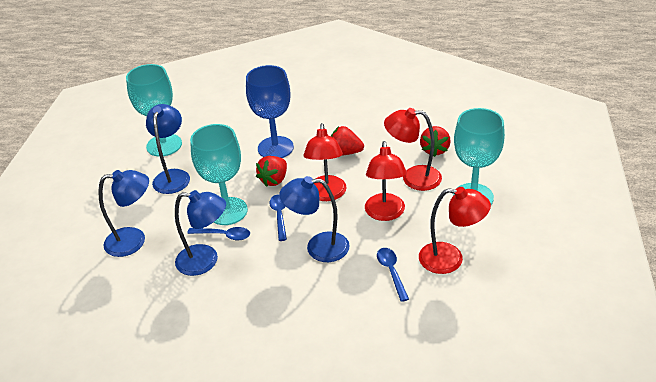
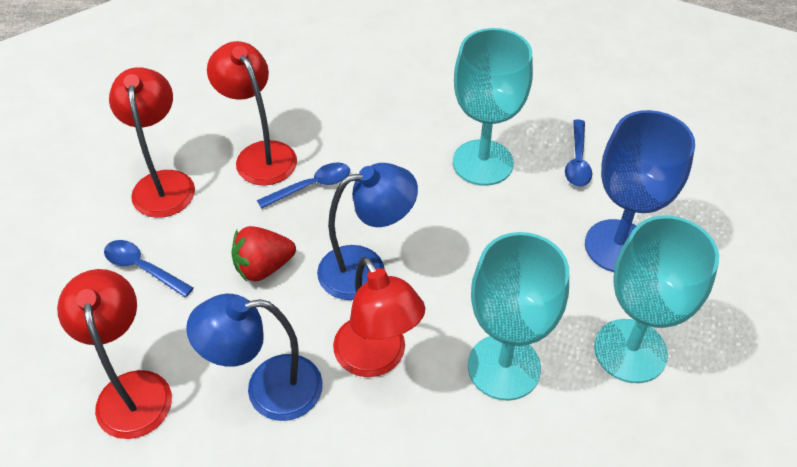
blue lamp: [98,170,149,257] [146,104,190,194] [175,190,226,276] [279,176,350,262] = 4 -> [186,294,323,421] [317,163,418,300] = 2
red strawberry: [256,156,287,187] [331,126,364,156] [420,126,451,157] = 3 -> [232,226,296,282] = 1

